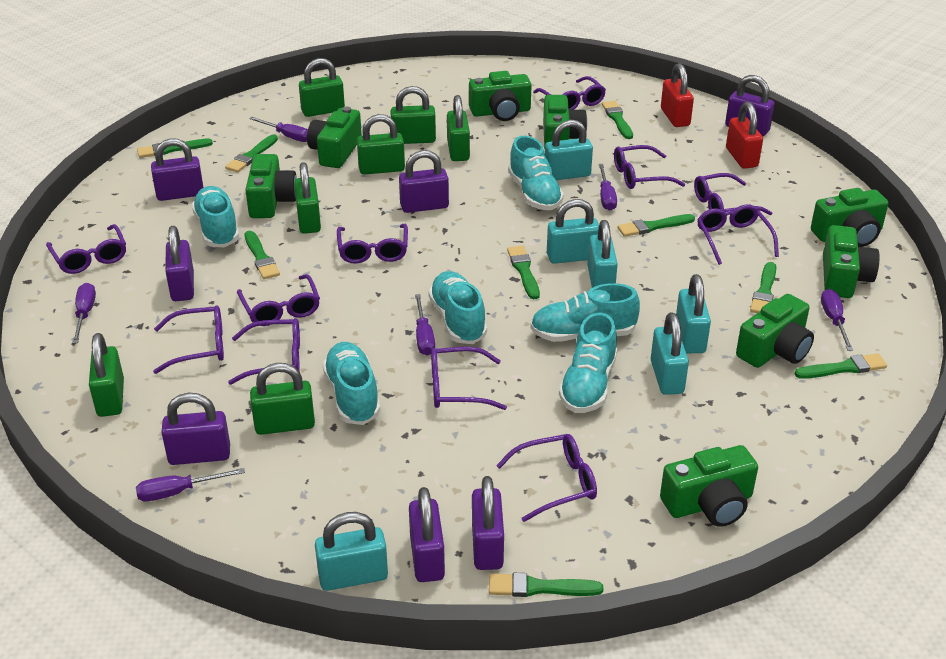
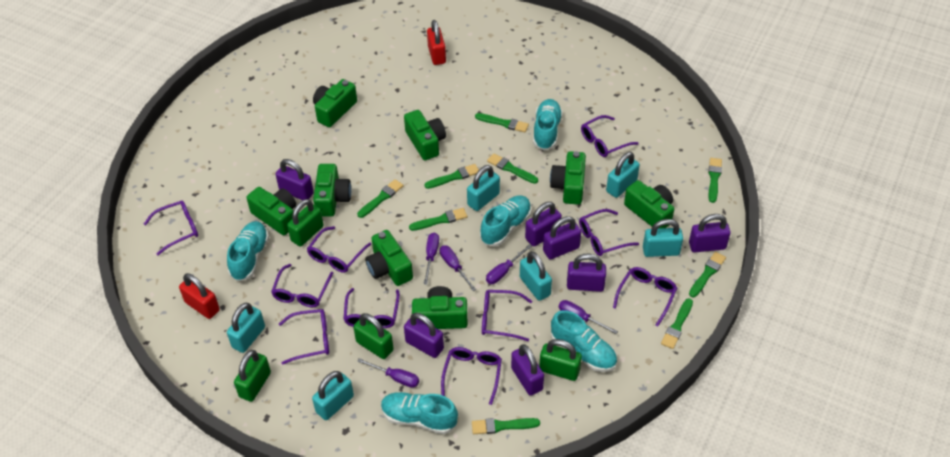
green padlock: [89,333,124,417] [250,363,315,435] [294,162,321,234] [299,58,345,117] [357,114,405,175] [391,86,436,144] [447,95,470,161] = 7 -> [234,350,271,402] [287,199,324,247] [353,313,394,359] [539,339,582,381] = 4
purple glasses: [46,224,126,274] [153,305,224,374] [228,318,300,385] [237,274,320,326] [337,224,408,264] [431,347,507,410] [496,434,597,522] [533,76,606,110] [614,145,685,189] [694,173,772,215] [697,205,779,265] = 11 -> [144,201,198,255] [271,264,333,307] [279,309,329,365] [307,226,371,273] [343,288,400,328] [441,347,502,405] [482,290,532,341] [579,209,639,256] [581,115,639,157] [613,267,677,326] = 10
purple screwdriver: [72,283,96,343] [136,468,245,502] [249,117,308,142] [415,294,435,356] [599,164,617,211] [821,289,853,351] = 6 -> [357,358,419,388] [424,233,439,284] [440,245,476,291] [486,244,532,284] [559,300,618,334] = 5
turquoise shoe: [192,186,239,248] [322,342,380,425] [428,271,487,344] [508,136,564,210] [530,283,640,342] [559,313,617,413] = 6 -> [227,221,269,282] [381,392,458,434] [480,196,531,246] [533,99,563,150] [551,310,617,372] = 5

